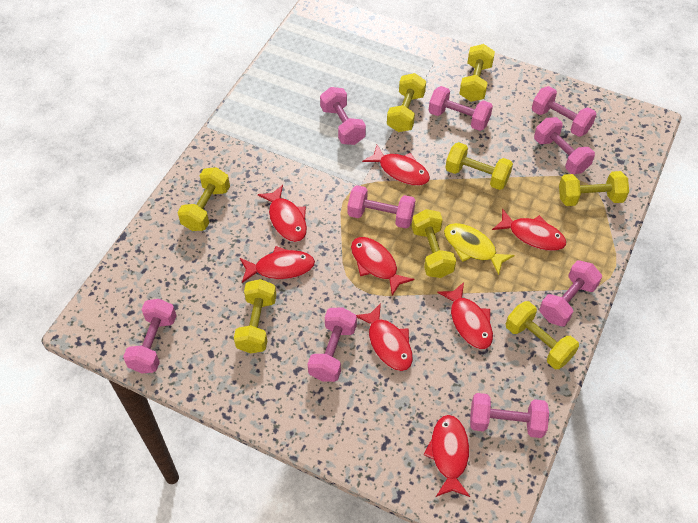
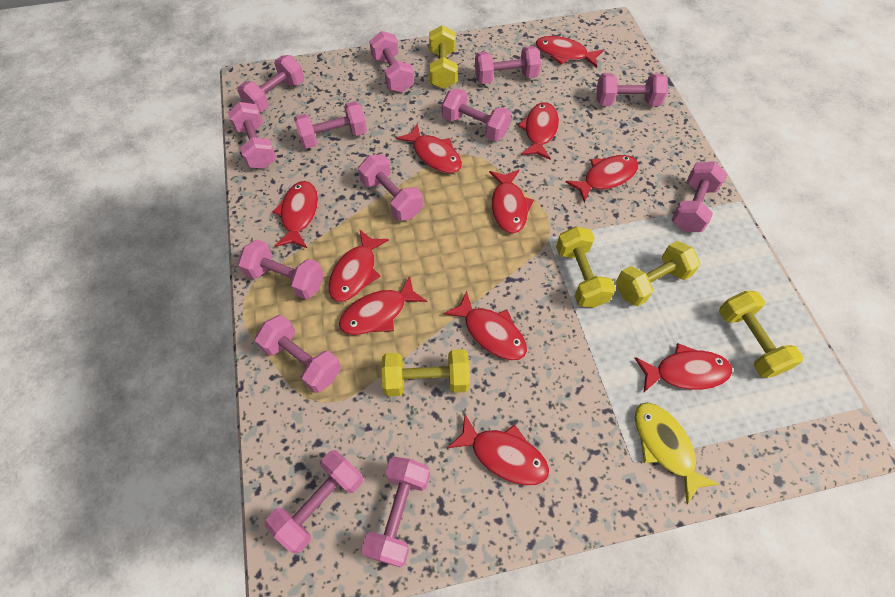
pink dumbbell: [123,299,177,373] [308,307,357,382] [320,87,366,145] [348,185,416,229] [428,86,493,131] [470,393,549,438] [532,86,597,137] [534,117,595,174] [539,261,602,326] = 9 -> [228,102,277,169] [237,55,304,112] [238,239,324,299] [255,315,341,393] [265,450,363,553] [294,101,367,149] [358,154,423,221] [361,457,430,567] [369,31,414,92] [442,88,511,141] [475,46,541,84] [596,73,668,106] [672,162,727,232] = 13
red fish: [240,246,315,283] [258,185,307,242] [351,237,414,296] [356,303,413,371] [362,145,430,186] [423,415,470,497] [437,282,493,349] [492,209,566,251] = 8 -> [273,181,318,248] [328,229,389,302] [339,276,427,335] [396,124,462,173] [443,291,527,361] [447,414,549,486] [489,170,534,234] [518,102,559,160] [536,36,604,68] [566,155,638,203] [635,343,732,393] = 11
yellow dumbbell: [178,167,230,231] [234,279,276,353] [387,73,426,132] [412,209,456,278] [445,142,513,190] [459,44,495,102] [506,301,579,369] [559,171,629,206] = 8 -> [381,349,470,396] [429,25,457,89] [556,226,616,308] [616,241,700,306] [719,291,803,378] = 5

